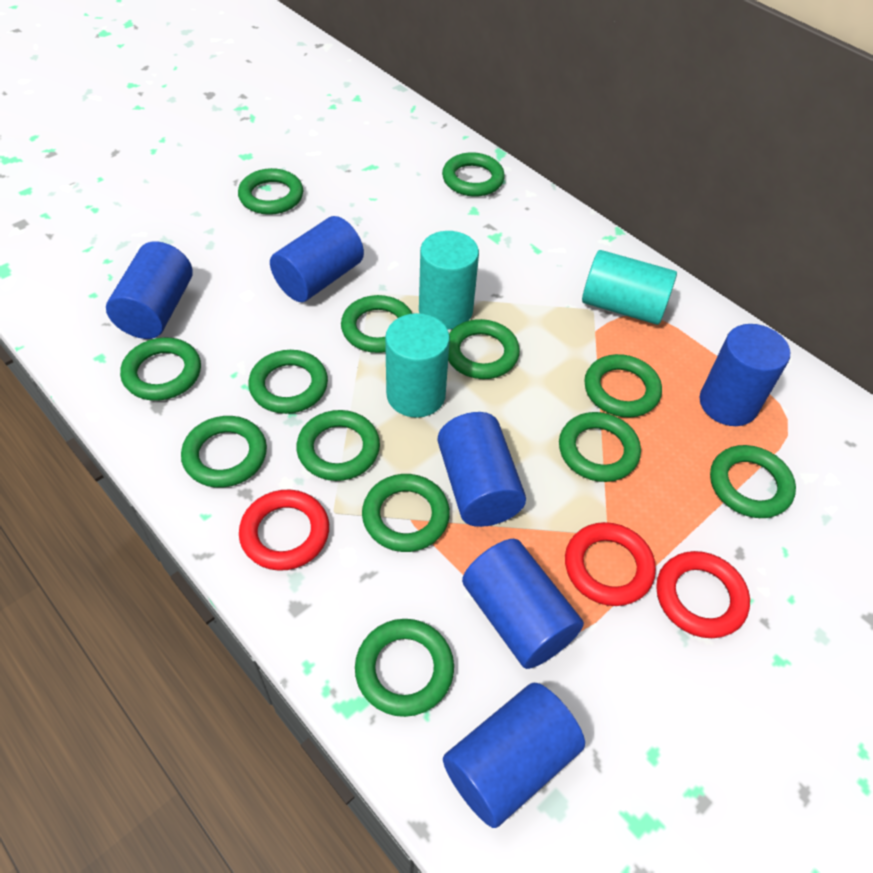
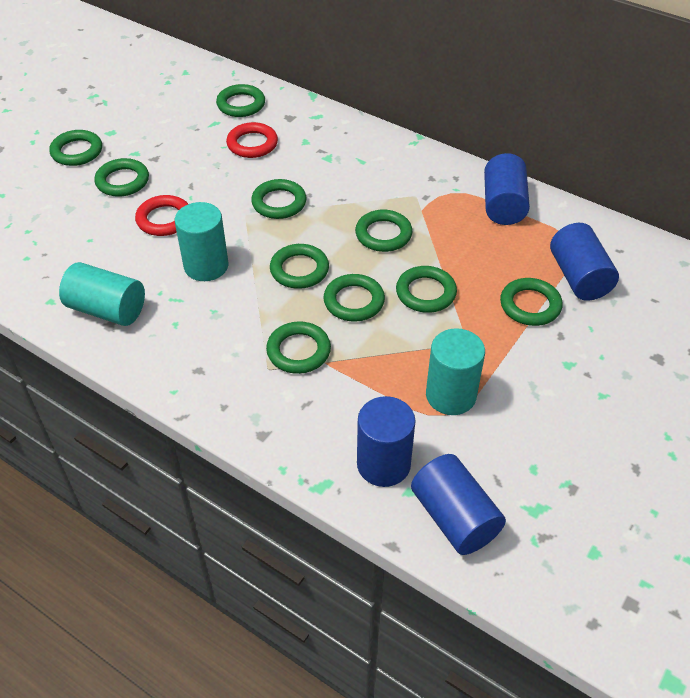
blue cylinder: [106,241,193,339] [270,216,364,302] [438,412,526,527] [443,683,585,828] [462,539,584,669] [699,324,790,426] = 6 -> [357,396,416,487] [411,454,506,555] [484,153,530,225] [550,223,619,301] = 4
green ring: [120,338,201,401] [181,416,267,488] [238,168,303,215] [248,350,328,414] [296,410,380,481] [341,295,412,353] [355,619,454,717] [362,474,450,552] [442,152,505,197] [448,319,520,379] [559,412,641,482] [584,354,662,417] [710,445,796,518] = 13 -> [49,130,102,166] [94,158,149,197] [216,84,265,117] [251,179,307,219] [266,321,331,374] [270,244,329,289] [323,274,385,322] [355,210,412,252] [396,266,457,313] [500,278,562,326] = 10
red ring: [239,490,329,571] [565,522,656,606] [656,551,750,638] = 3 -> [135,195,188,236] [226,122,278,158] = 2

